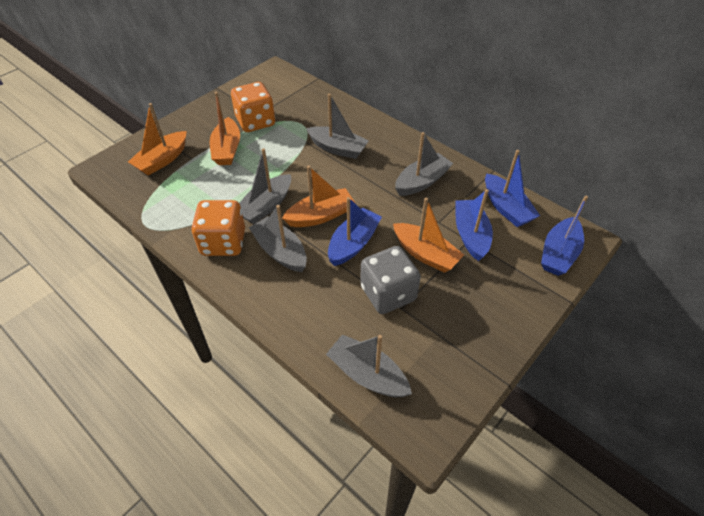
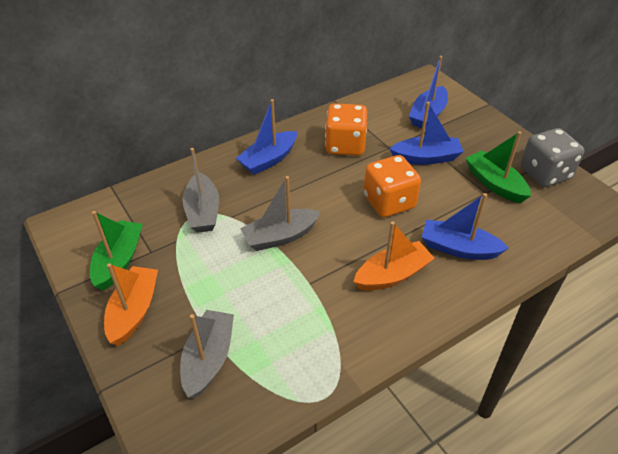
green boat: none = 0 -> [90,211,143,291] [466,131,531,203] = 2
grey boat: [239,149,291,224] [249,205,307,272] [306,94,369,159] [326,334,412,397] [395,132,453,196] = 5 -> [180,310,234,398] [183,148,219,233] [240,176,320,251] = 3
orange boat: [128,103,186,176] [210,92,240,165] [282,166,355,227] [393,198,464,273] = 4 -> [104,263,158,346] [353,221,435,291] = 2

